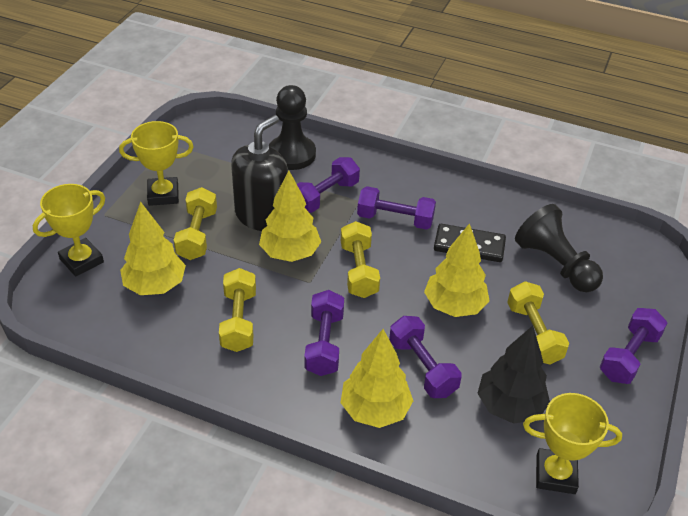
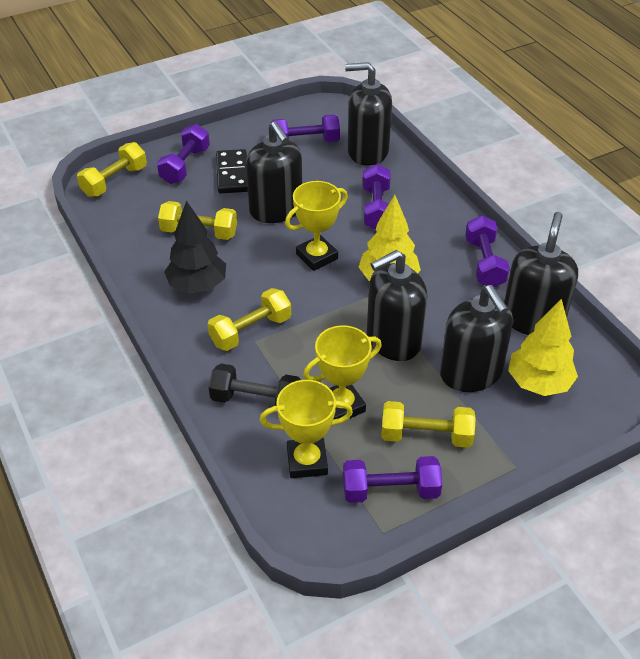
black dumbbell: none = 0 -> [209,363,301,406] = 1
black pawn: [269,85,316,170] [515,204,603,292] = 2 -> none = 0
black soap dispenser: [231,115,288,231] = 1 -> [246,121,302,223] [345,62,392,166] [367,250,427,361] [440,285,513,392] [504,212,578,335] = 5
yellow tree: [120,202,186,295] [259,170,321,262] [341,329,413,428] [424,223,489,317] = 4 -> [359,195,421,281] [508,299,578,396] = 2

